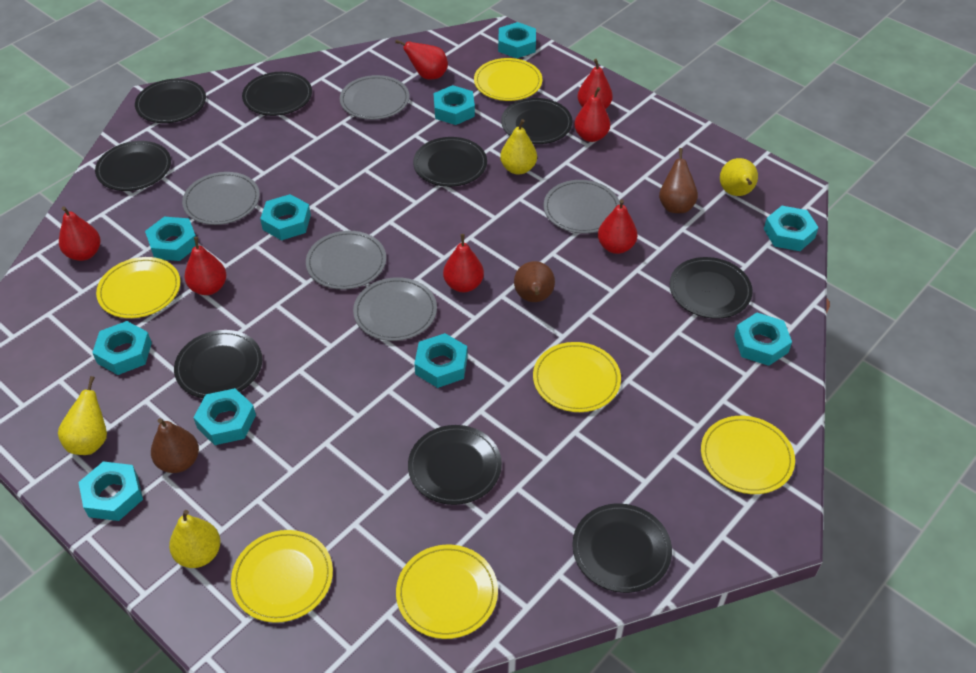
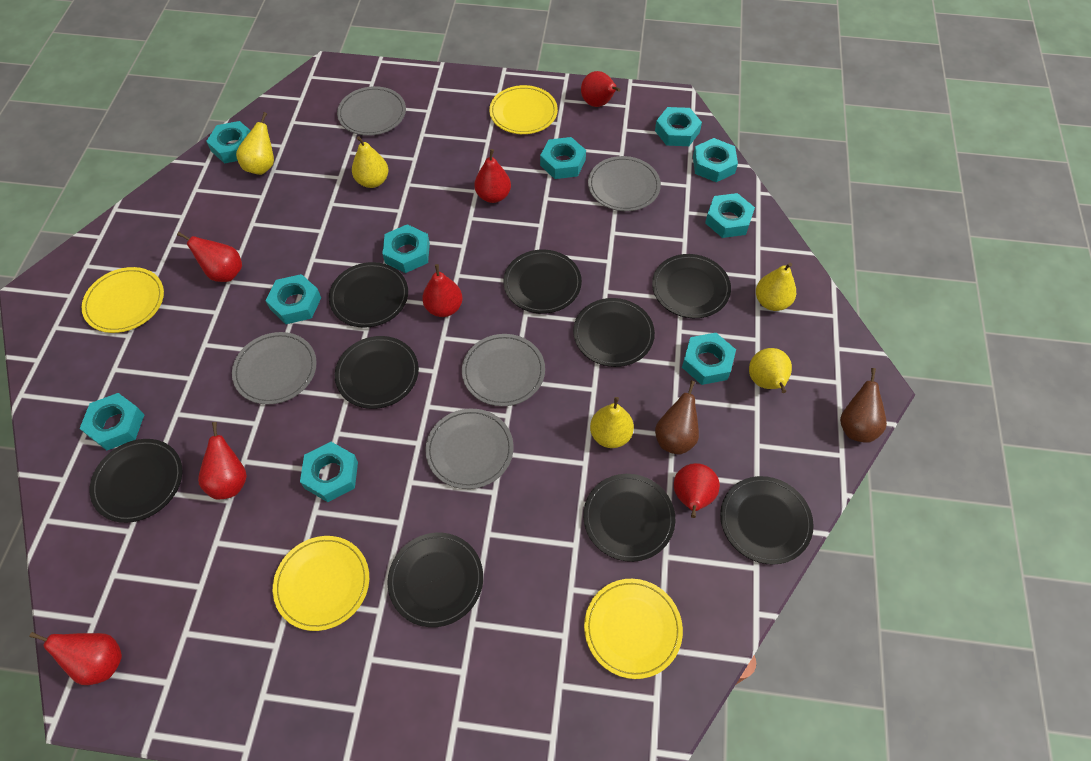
brown pear: [151,418,199,473] [514,261,555,302] [659,148,698,213] = 3 -> [655,381,699,455] [840,368,887,443] = 2
yellow pear: [58,376,107,455] [169,510,220,568] [500,119,537,175] [720,158,758,196] = 4 -> [236,112,274,175] [352,136,389,188] [590,397,634,448] [749,348,792,393] [756,263,796,311] = 5
yellow plate: [96,257,180,318] [231,530,333,623] [396,544,498,639] [474,58,542,101] [533,342,621,412] [701,416,795,494] = 6 -> [82,267,164,333] [273,536,369,631] [489,85,558,134] [584,579,683,679] = 4

